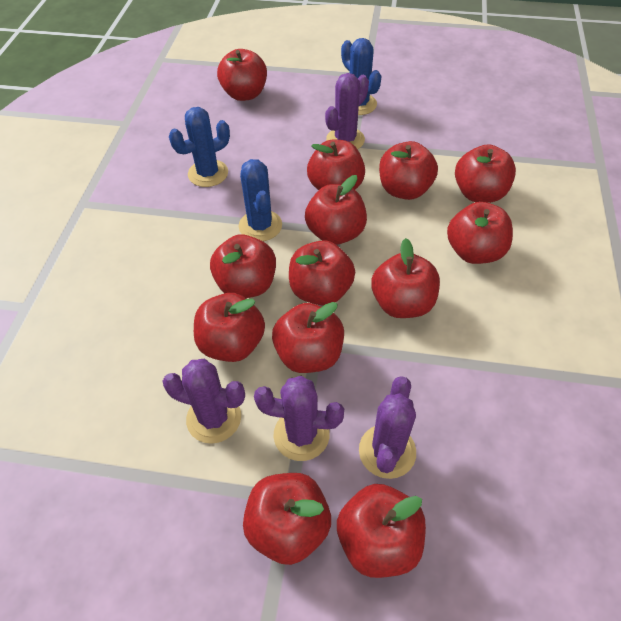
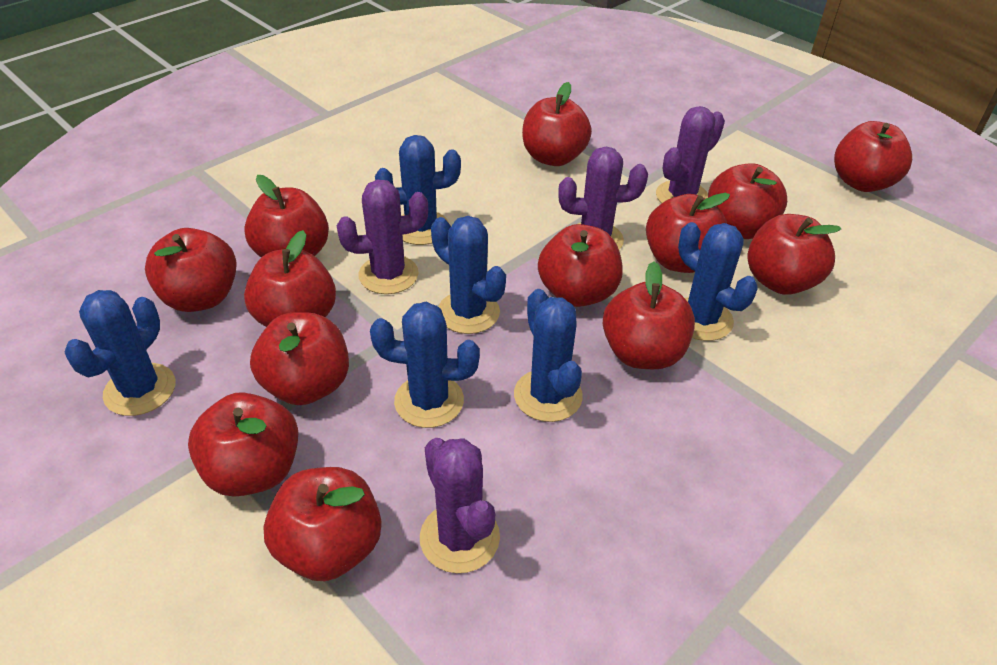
blue cactus: [169,107,230,187] [239,159,282,241] [341,38,382,115] = 3 -> [64,290,175,416] [370,302,480,428] [375,135,461,245] [431,216,506,334] [514,289,583,422] [678,222,758,341] = 6

